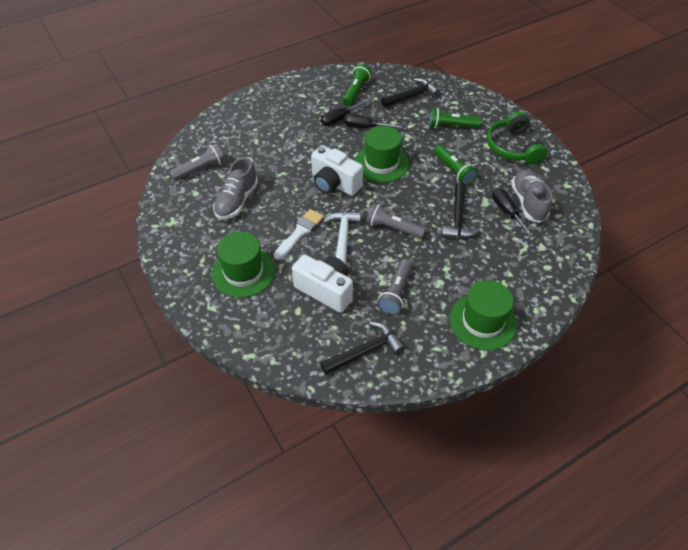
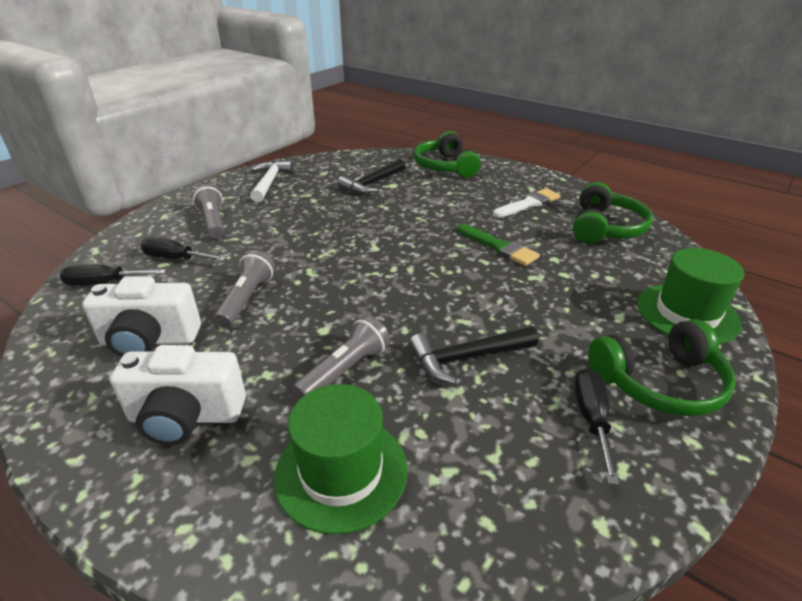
black hammer: [320,322,405,375] [381,78,440,108] [441,183,481,238] = 3 -> [337,159,405,194] [409,326,538,384] = 2
green brush: none = 0 -> [458,224,540,266] = 1
green flashlight: [343,64,372,106] [429,108,481,129] [434,145,478,186] = 3 -> none = 0
green hat: [212,232,275,298] [355,126,409,183] [449,280,517,350] = 3 -> [274,384,408,534] [637,248,744,344] = 2
green headphones: [487,111,547,165] = 1 -> [414,131,481,178] [573,182,653,244] [588,319,736,417] = 3
grey shoe: [213,157,258,219] [511,169,552,223] = 2 -> none = 0

